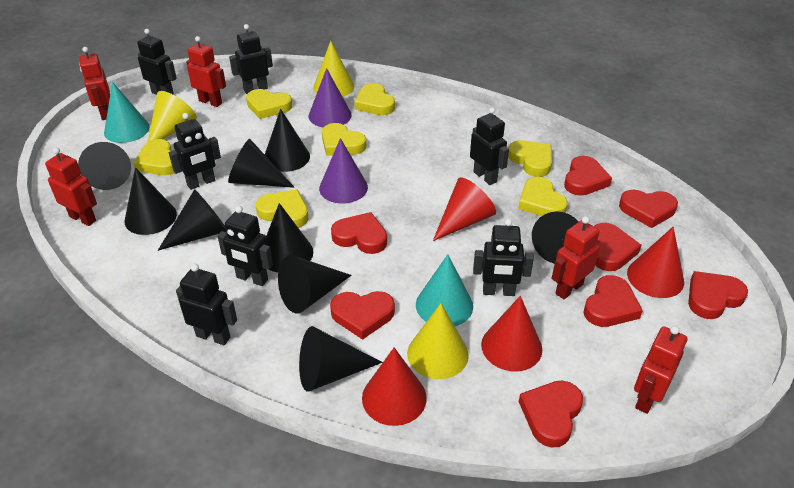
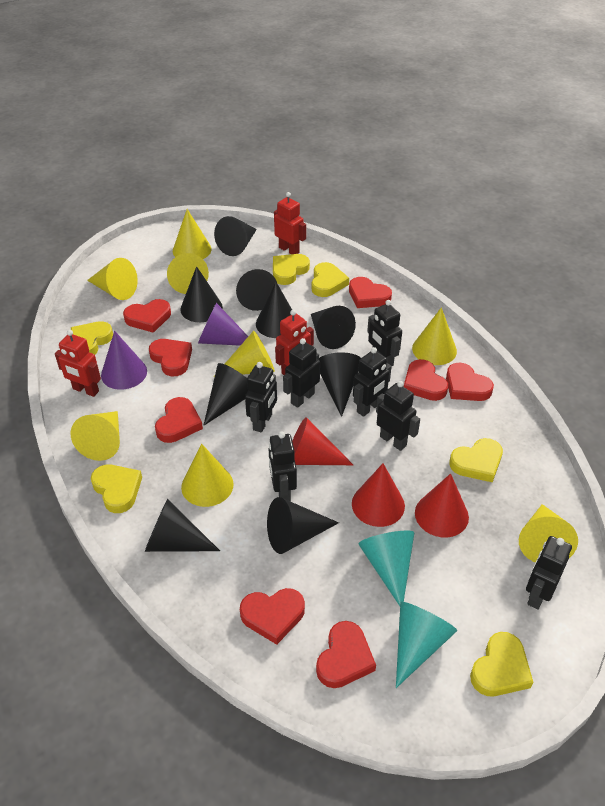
red cone: [362,348,427,426] [433,177,496,241] [481,296,542,371] [627,227,684,298] = 4 -> [292,417,353,465] [352,463,405,527] [415,473,469,537] = 3
red robot: [45,147,97,226] [79,47,110,120] [186,36,226,107] [552,216,600,299] [634,326,687,414] = 5 -> [55,330,101,397] [274,192,306,254] [275,310,314,375] = 3
yellow cone: [148,91,197,142] [313,41,354,97] [407,303,469,379] = 3 -> [70,411,120,461] [87,258,138,300] [167,253,209,294] [173,209,212,259] [181,444,234,507] [214,331,275,377] [412,307,457,365] [519,504,578,563] = 8
yellow heart: [133,139,175,175] [246,89,292,119] [256,189,309,228] [322,123,366,156] [354,83,395,115] [508,140,552,177] [518,177,568,216] = 7 -> [71,321,113,355] [91,465,142,513] [273,254,310,285] [311,262,349,297] [449,438,503,483] [470,632,533,697] = 6

